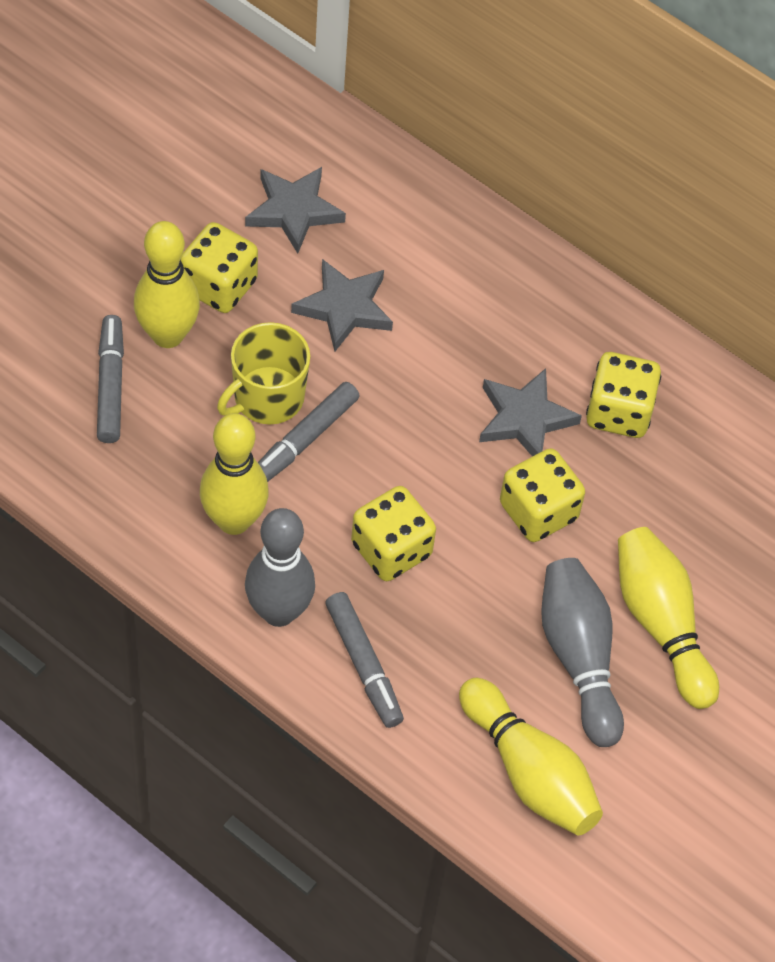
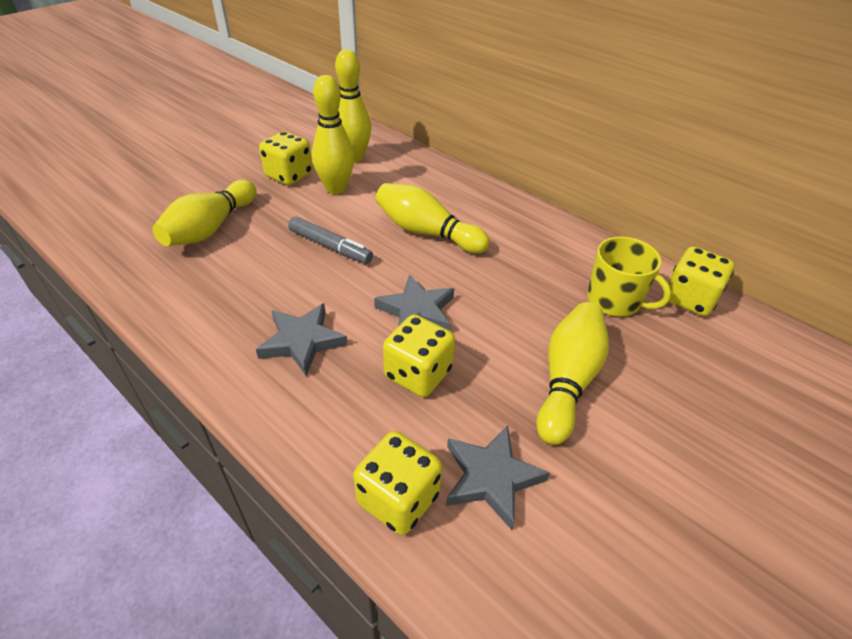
grey bowling pin: [245,508,315,627] [541,558,624,747] = 2 -> none = 0
grey marker: [97,315,124,443] [258,382,359,482] [325,592,404,728] = 3 -> [288,216,373,264] = 1
yellow bowling pin: [134,221,200,348] [200,413,269,535] [459,678,603,836] [618,527,719,709] = 4 -> [152,180,256,246] [312,75,354,194] [335,49,371,163] [376,183,490,254] [536,302,609,445] = 5

